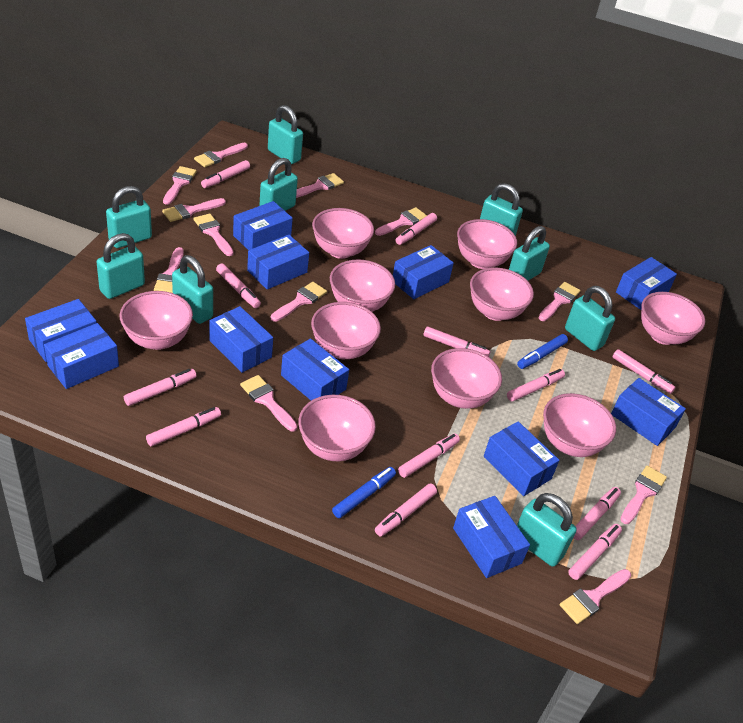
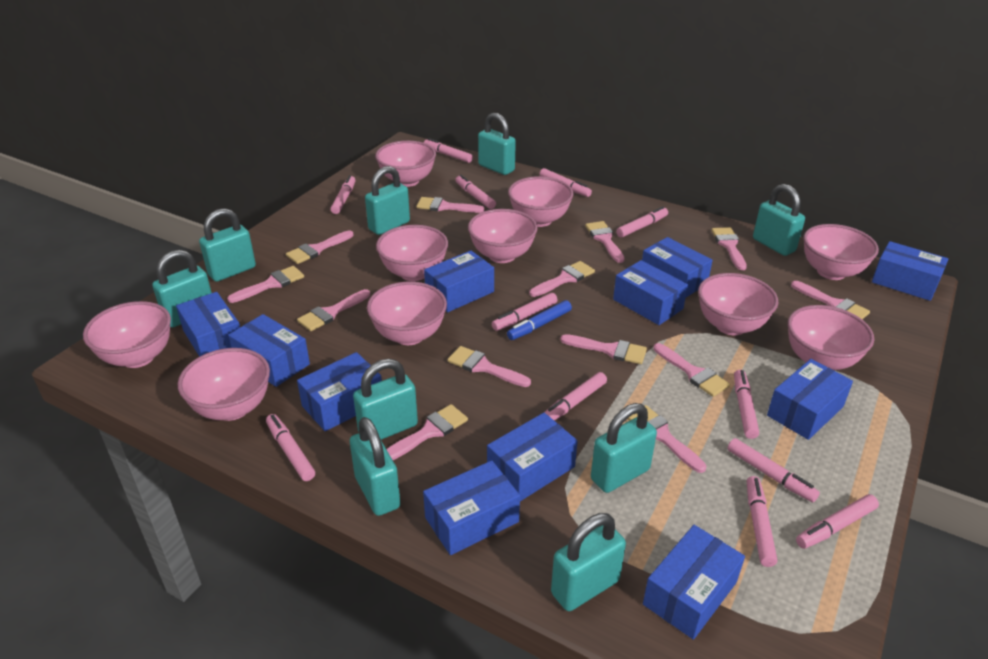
blue marker: [332,467,396,518] [517,334,568,369] = 2 -> [507,300,572,340] = 1
pink brush: [154,247,184,293] [162,198,226,222] [163,166,197,205] [193,214,234,256] [194,143,248,167] [240,375,297,432] [271,282,327,322] [296,173,344,198] [375,207,427,236] [539,282,581,321] [560,569,631,624] [620,466,667,524] = 12 -> [227,266,304,303] [286,230,354,264] [297,289,370,331] [386,404,468,460] [416,197,485,213] [448,346,531,387] [529,261,595,297] [560,334,647,364] [585,221,625,263] [627,405,706,473] [653,343,730,397] [711,227,747,270] [791,281,870,319] = 13

